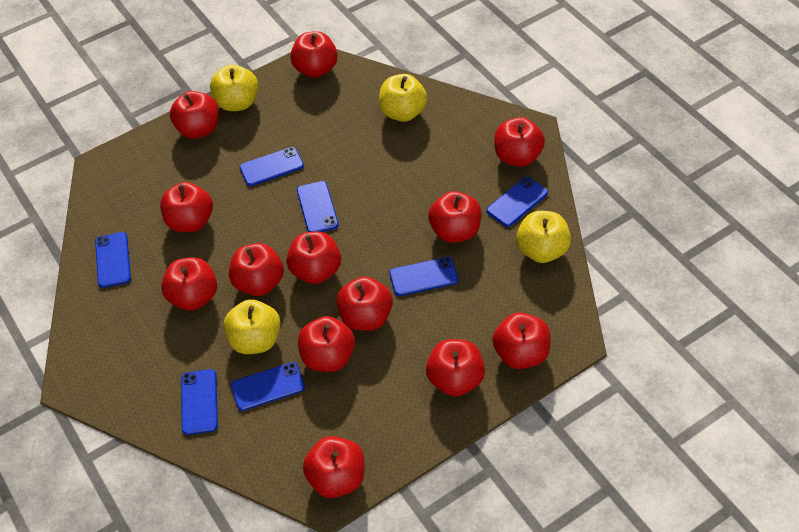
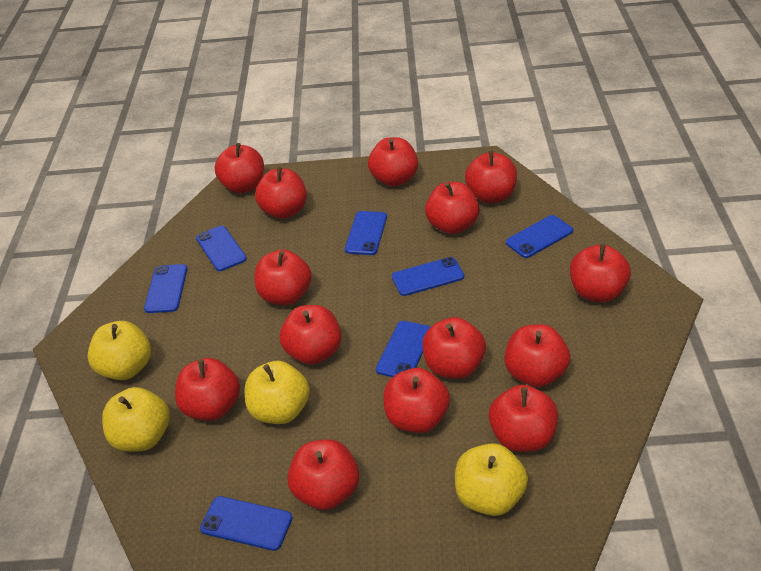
red apple: [160,182,213,232] [161,257,217,310] [170,91,219,139] [229,243,284,296] [287,231,341,284] [290,31,338,78] [298,316,355,372] [303,436,364,498] [337,276,393,331] [426,339,485,396] [428,191,481,243] [493,313,550,369] [494,117,545,167] = 13 -> [175,358,240,421] [215,143,264,193] [255,167,307,219] [255,250,312,305] [280,305,341,365] [287,439,359,510] [368,137,418,187] [383,368,450,433] [422,317,486,379] [425,182,479,234] [465,150,517,203] [489,385,558,452] [504,324,570,387] [570,244,631,302] = 14

